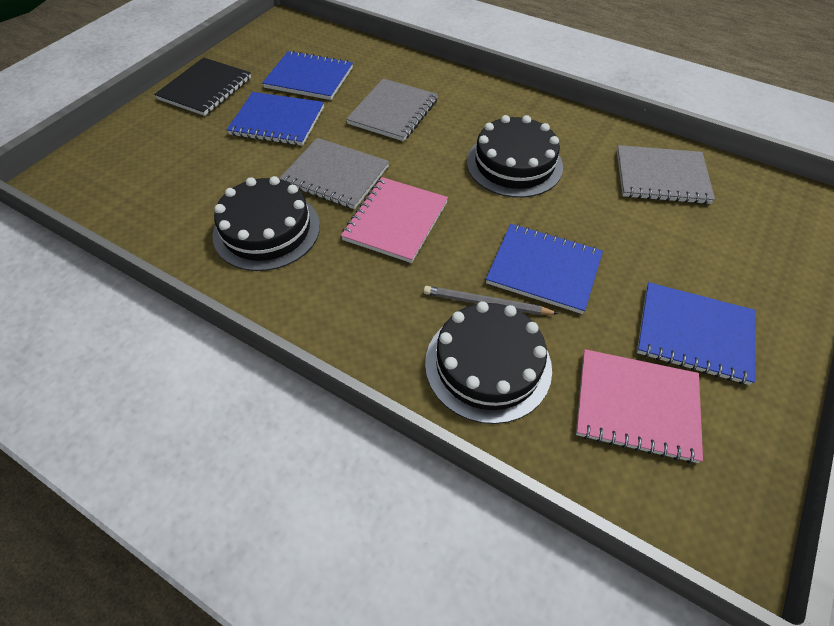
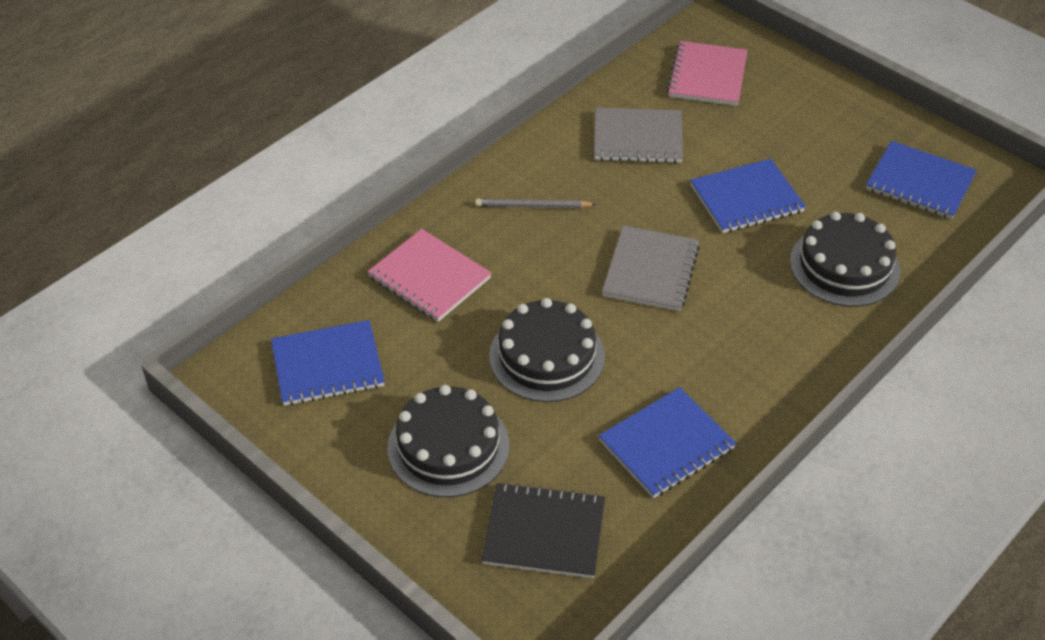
grey notebook: [279,138,389,209] [346,79,438,141] [617,145,715,204] = 3 -> [594,108,683,163] [602,226,700,311] = 2

